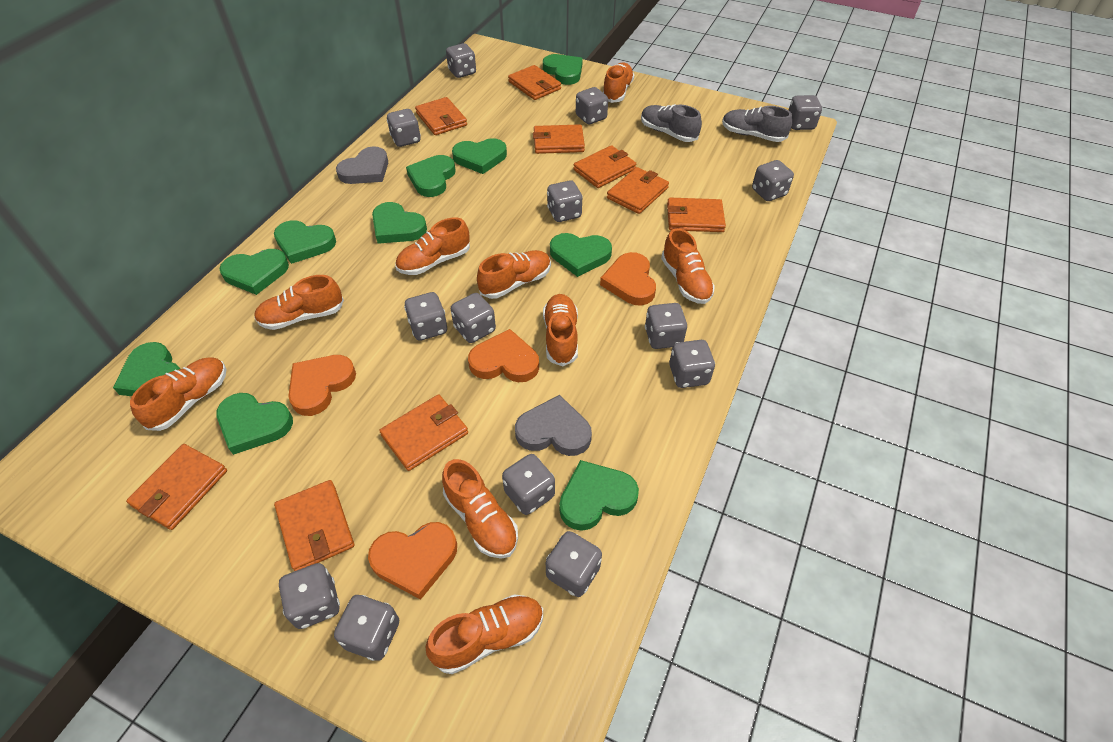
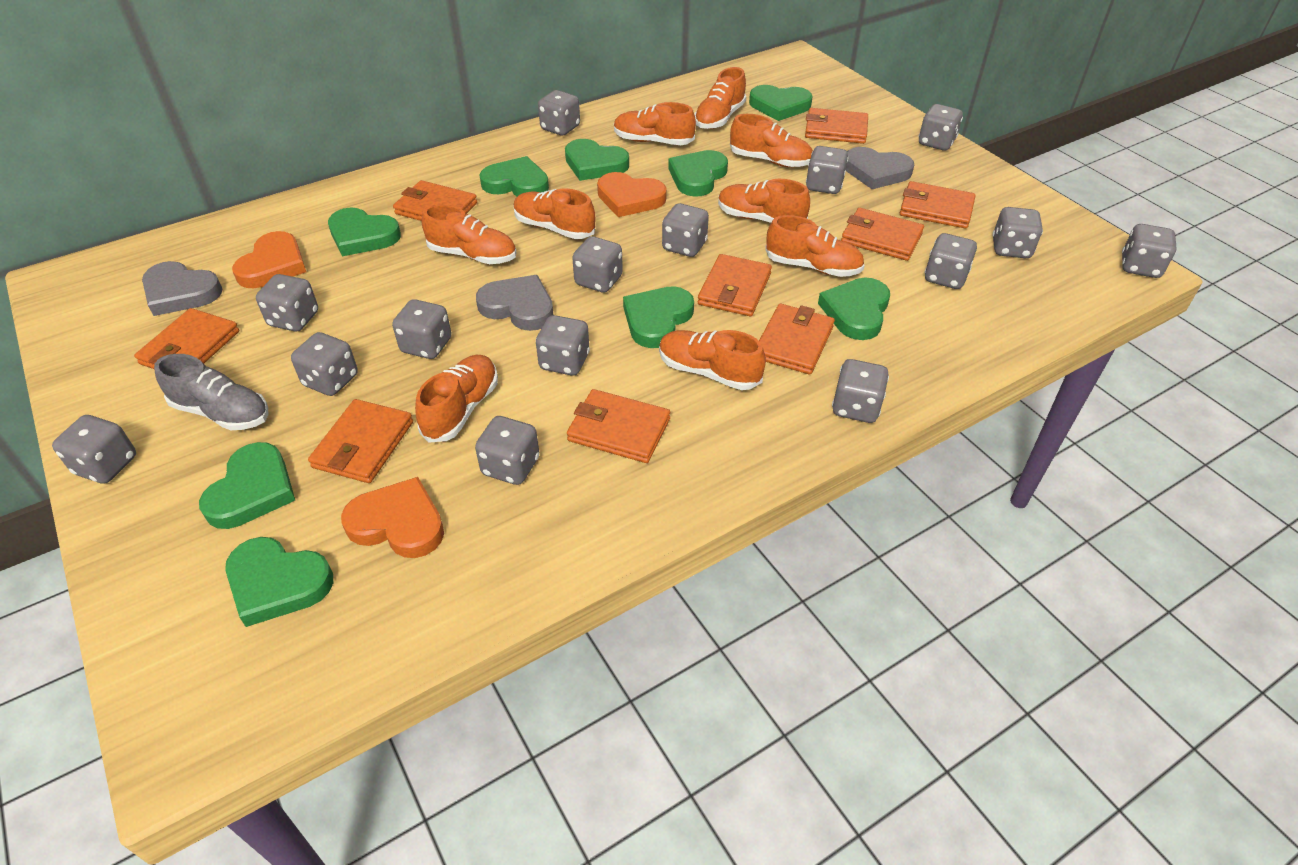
green heart: [113,342,180,396] [216,393,293,455] [219,249,289,295] [274,220,336,264] [372,202,427,244] [406,155,456,197] [452,138,507,174] [543,54,583,85] [550,233,612,277] [559,460,639,531] = 10 -> [199,442,295,529] [225,537,333,627] [328,207,401,256] [480,156,549,197] [565,139,629,181] [623,286,694,348] [668,150,728,197] [749,85,813,121] [818,278,890,340] = 9
grey dice: [279,563,340,629] [334,595,399,661] [387,109,421,147] [404,292,447,341] [446,43,476,78] [451,293,496,343] [502,454,555,515] [546,531,602,597] [547,180,583,222] [576,87,608,124] [645,303,687,349] [669,340,715,388] [752,160,794,201] [788,95,822,130] = 14 -> [52,415,136,484] [256,274,318,331] [291,332,358,396] [392,299,451,359] [475,416,539,485] [536,315,590,375] [538,90,580,136] [572,236,623,293] [662,203,709,257] [806,146,849,194] [832,359,889,423] [918,104,963,150] [925,233,977,289] [992,207,1043,258] [1122,224,1177,278] = 15
grey heart: [336,146,388,184] [515,395,592,456] = 2 -> [142,261,222,316] [476,275,554,331] [846,147,914,189] = 3
grey shoe: [641,104,702,142] [722,106,792,142] = 2 -> [154,354,269,430] = 1
orange heart: [288,355,356,416] [368,522,457,600] [468,329,539,382] [600,252,656,306] = 4 -> [232,231,306,288] [341,477,444,558] [597,172,667,217] = 3

